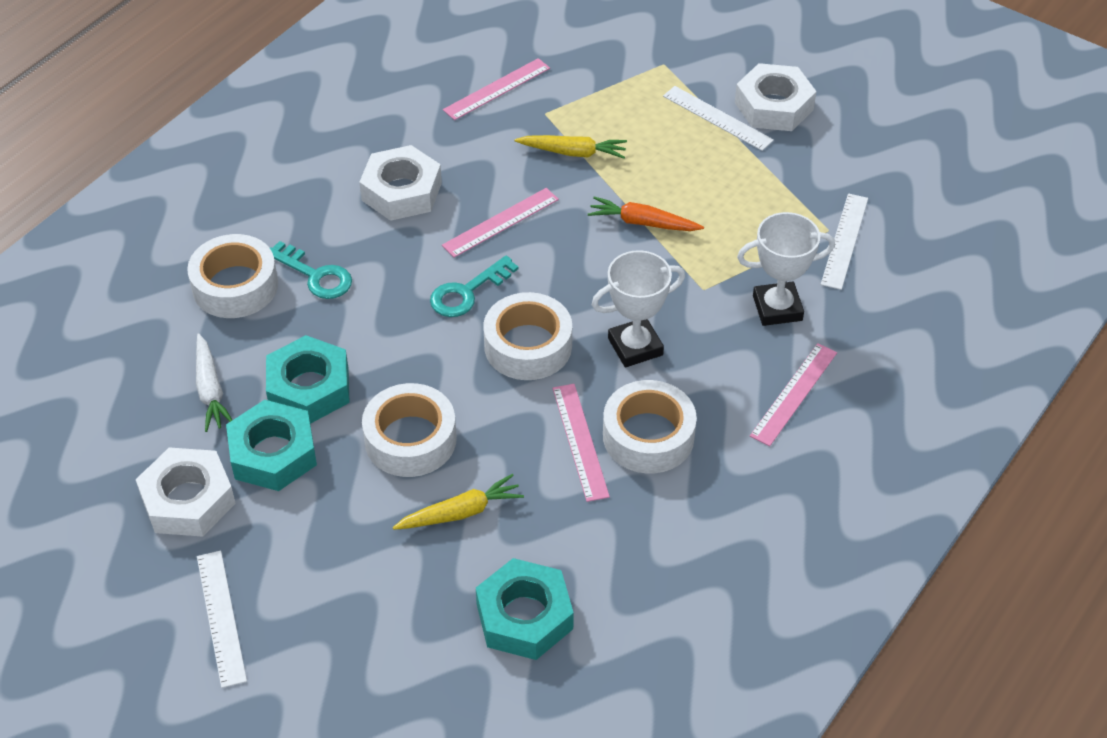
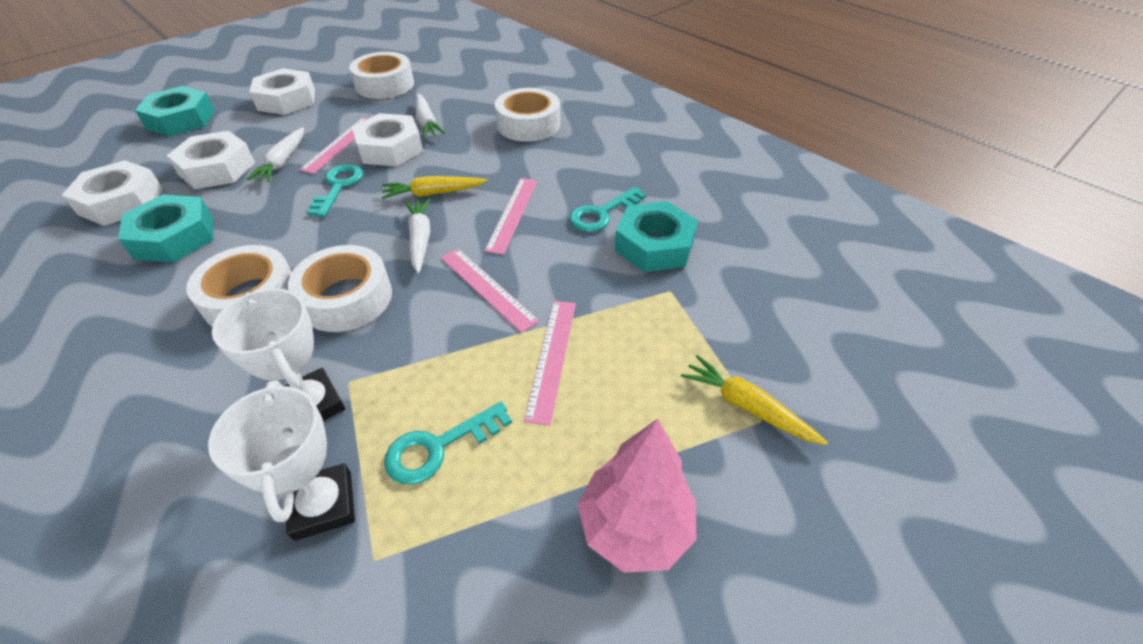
orange carrot: [588,197,704,231] = 1 -> none = 0
pink tree: none = 0 -> [578,419,697,573] = 1
turquoise key: [270,241,352,299] [430,256,518,317] = 2 -> [307,164,363,217] [384,402,512,485] [569,187,647,232] = 3
white carrot: [196,333,232,432] = 1 -> [246,127,304,182] [405,198,430,273] [416,93,445,138] = 3
white nut: [136,447,236,537] [359,145,442,221] [735,63,816,131] = 3 -> [62,160,163,226] [167,131,255,189] [249,68,315,115] [352,113,423,166] = 4
white ruler: [197,551,247,688] [663,86,774,151] [821,193,868,290] = 3 -> none = 0

